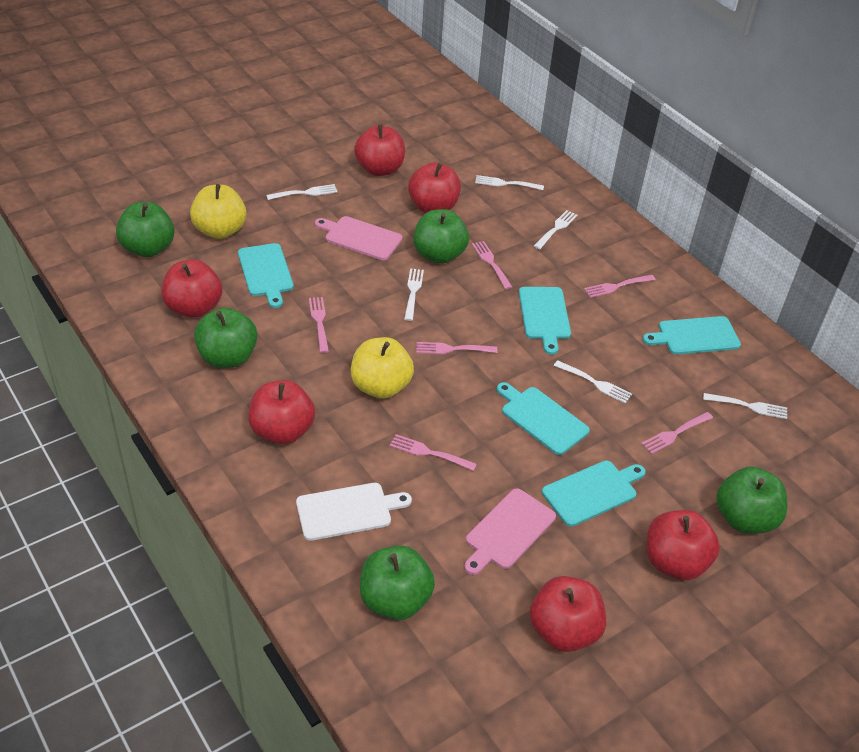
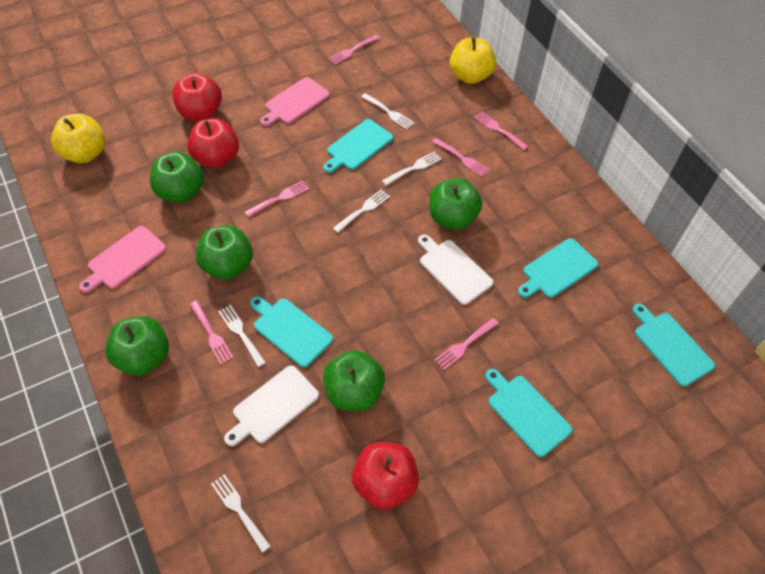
red apple: [162,260,222,318] [248,380,315,444] [354,124,405,176] [408,162,461,213] [530,576,606,652] [647,510,720,580] = 6 -> [172,73,222,121] [187,118,239,168] [352,442,419,510] = 3
white cutting board: [296,483,412,541] = 1 -> [224,365,319,446] [418,235,493,305] = 2
white fork: [266,184,338,200] [404,268,424,321] [475,175,544,190] [534,210,578,249] [554,360,632,403] [703,393,787,419] = 6 -> [211,474,271,553] [218,305,266,367] [333,189,390,233] [361,93,414,129] [382,151,442,185] = 5

